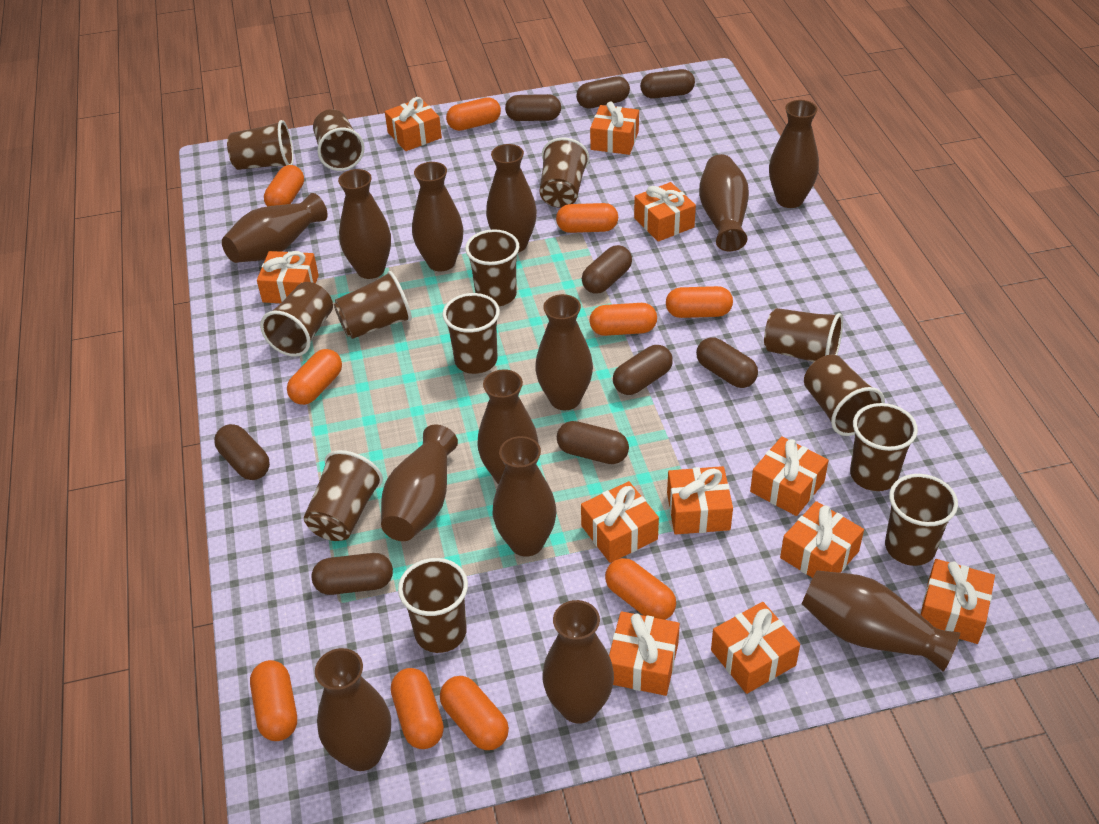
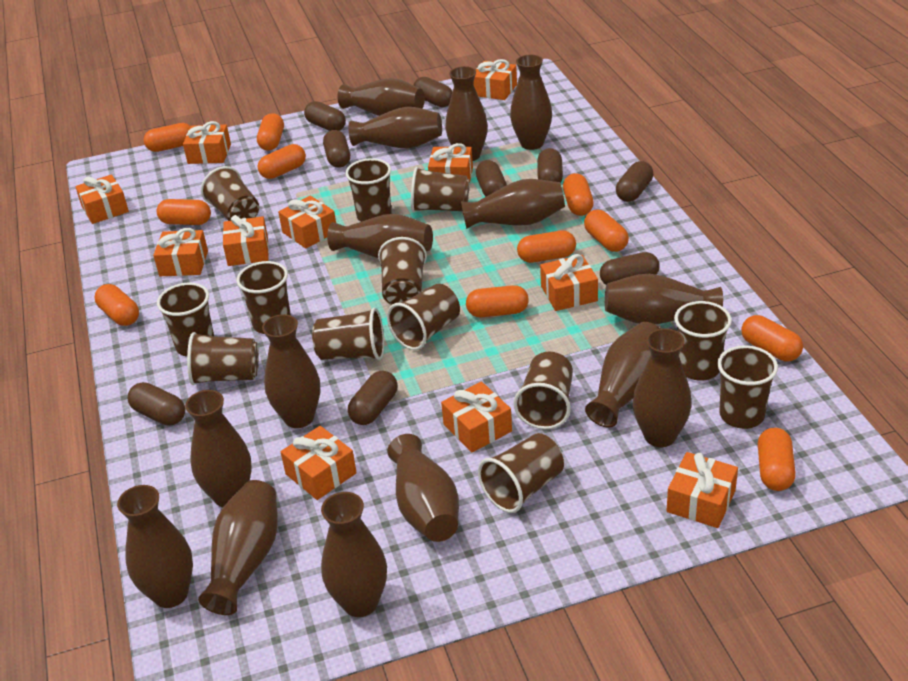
brown vase: [222,193,328,263] [315,648,391,771] [338,169,391,279] [381,425,458,541] [412,162,463,271] [477,369,538,484] [486,144,537,253] [493,436,556,557] [535,294,593,410] [543,600,614,723] [699,154,749,251] [769,100,819,208] [802,570,960,672] = 13 -> [117,485,193,608] [185,390,252,507] [198,480,278,615] [262,314,320,428] [321,492,387,617] [327,214,433,258] [338,78,425,116] [349,107,442,148] [387,434,459,542] [445,66,488,161] [461,179,565,229] [510,55,552,150] [585,322,660,428] [605,274,723,324] [633,328,692,447] = 15
orange capsule: [250,660,297,741] [264,165,304,207] [287,349,342,405] [391,668,444,749] [440,676,509,750] [446,97,501,131] [556,203,618,233] [590,303,657,336] [605,558,676,620] [666,286,733,318] = 10 -> [95,284,139,326] [144,123,191,152] [156,199,211,225] [257,113,284,151] [258,144,306,179] [466,285,529,317] [517,231,576,263] [563,173,594,216] [584,210,629,252] [741,315,803,361] [758,428,796,491] = 11

